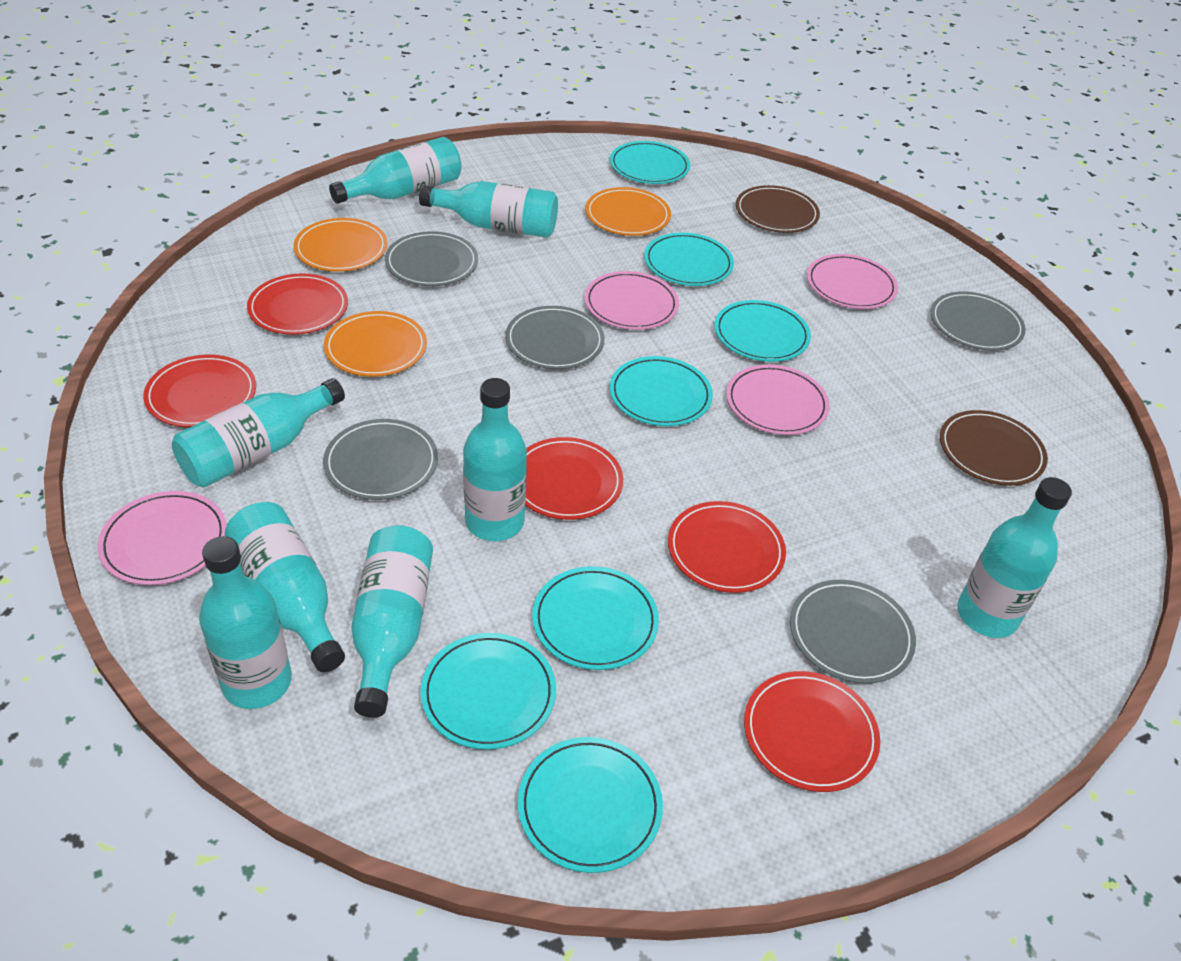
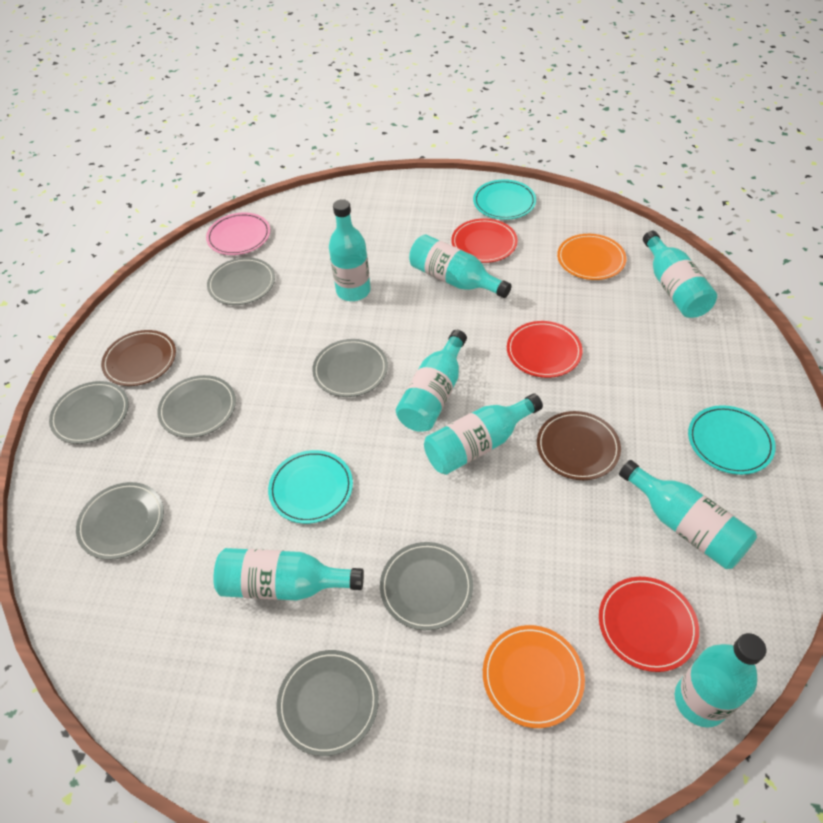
grey plate: [323,419,438,500] [385,231,478,286] [505,306,605,369] [790,580,916,684] [931,291,1026,351] = 5 -> [49,381,129,444] [76,482,164,560] [158,375,236,438] [207,257,275,305] [276,650,379,756] [312,339,388,397] [380,542,473,630] = 7
orange plate: [293,218,388,272] [324,311,427,377] [585,187,671,236] = 3 -> [483,625,585,728] [557,234,626,280] = 2
pink plate: [97,491,227,585] [584,271,679,330] [726,365,830,435] [807,254,898,309] = 4 -> [206,213,270,255] = 1
red plate: [143,355,256,427] [247,273,348,335] [525,437,623,520] [668,501,786,593] [744,671,880,792] = 5 -> [451,218,518,263] [507,321,583,378] [599,577,699,672] = 3
turquoise plate: [420,633,556,750] [518,737,663,873] [532,566,659,670] [610,141,690,184] [610,356,713,426] [644,233,734,286] [714,300,811,362] = 7 -> [268,450,353,524] [473,179,536,220] [688,405,776,475] = 3

